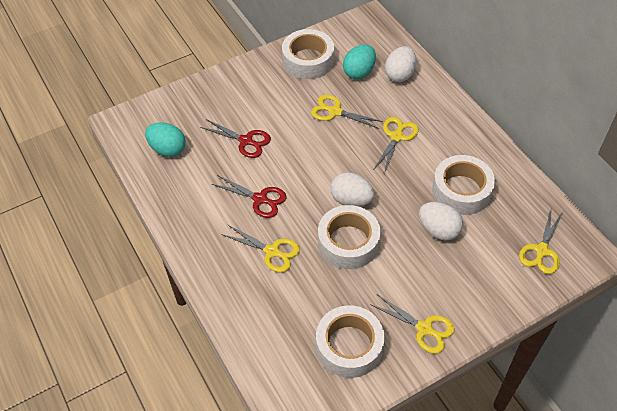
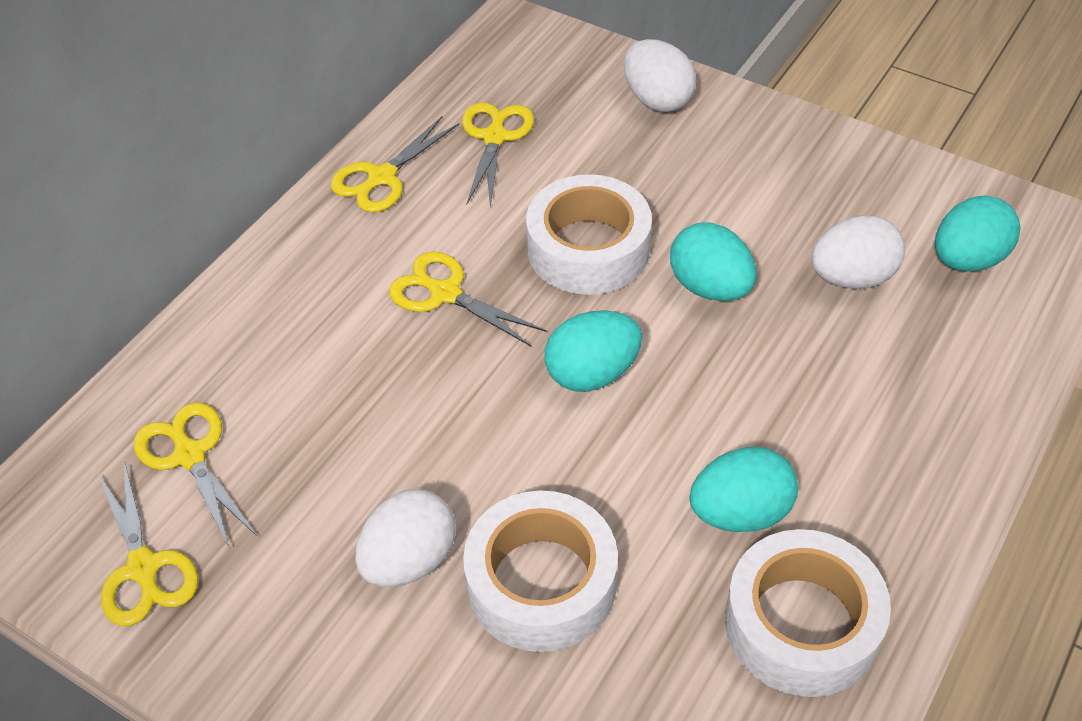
red scissors: [200,119,271,158] [212,175,287,218] = 2 -> none = 0
turquoise egg: [145,122,186,157] [343,44,376,79] = 2 -> [545,310,642,392] [670,222,757,301] [689,447,798,532] [935,195,1020,272] = 4
white tape: [282,29,334,79] [316,305,385,378] [318,205,381,269] [432,155,495,215] = 4 -> [463,490,618,652] [526,174,652,295] [725,529,891,697] = 3

